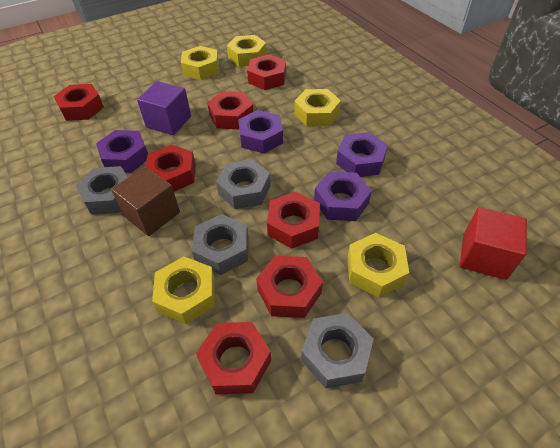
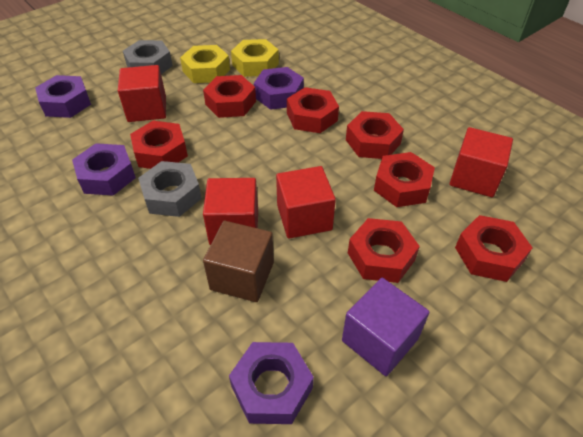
grey nut: [75,166,128,215] [192,214,249,275] [216,159,271,209] [301,313,374,388] = 4 -> [123,40,173,74] [138,161,202,217] = 2
red cube: [460,207,527,280] = 1 -> [118,65,166,122] [203,178,258,245] [276,166,336,239] [449,127,513,197] = 4
yellow nut: [152,256,215,324] [181,46,219,80] [227,35,267,67] [294,89,341,126] [348,233,409,298] = 5 -> [180,45,230,83] [231,39,279,77] = 2

